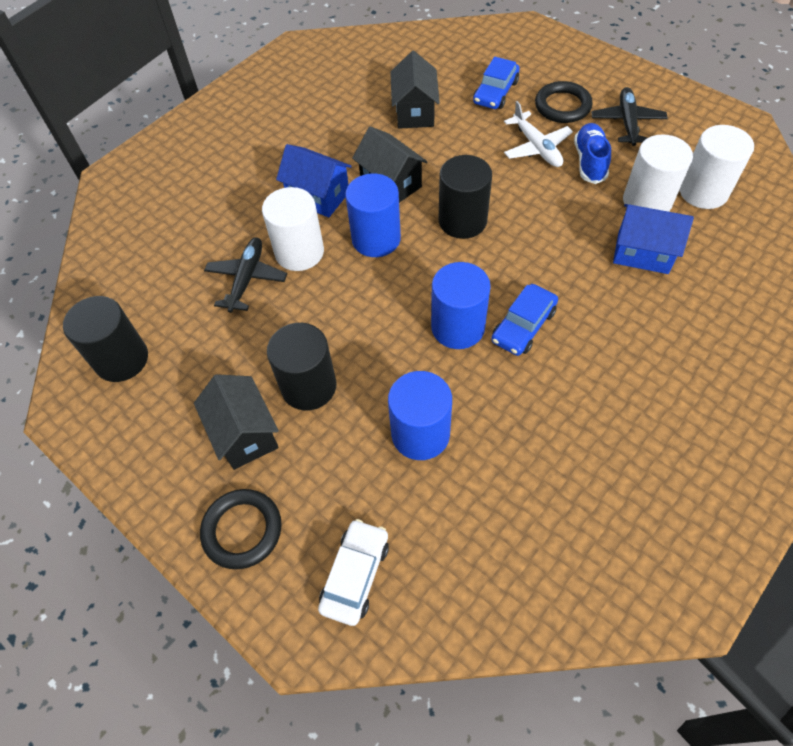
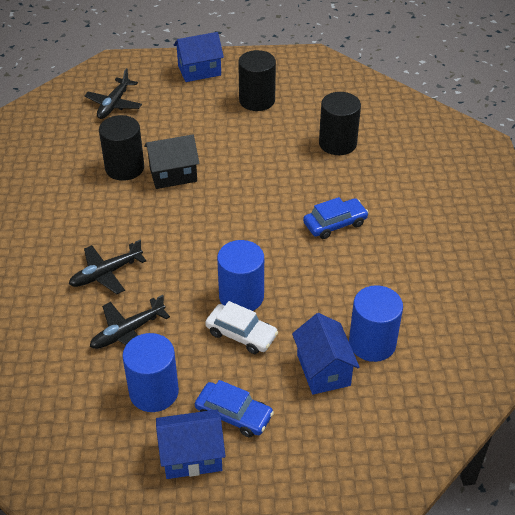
black house: [194,374,279,470] [352,126,428,203] [390,51,440,129] = 3 -> [144,134,199,189] = 1
black plane: [204,237,287,313] [591,87,668,146] = 2 -> [69,240,146,294] [84,68,142,119] [90,295,170,349] = 3
black ring: [200,489,282,569] [535,81,593,123] = 2 -> none = 0
blue house: [276,144,352,218] [613,204,694,274] = 2 -> [156,410,226,479] [174,32,224,82] [292,313,360,394] = 3
blue shoe: [574,123,611,184] = 1 -> none = 0
white cylinder: [262,187,324,271] [623,134,693,212] [680,125,754,209] = 3 -> none = 0
white plane: [504,101,573,167] = 1 -> none = 0

